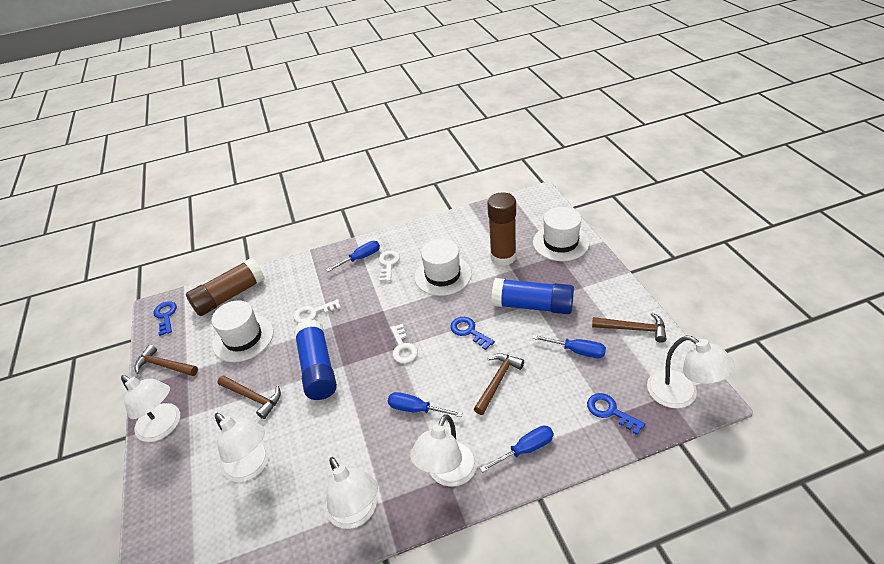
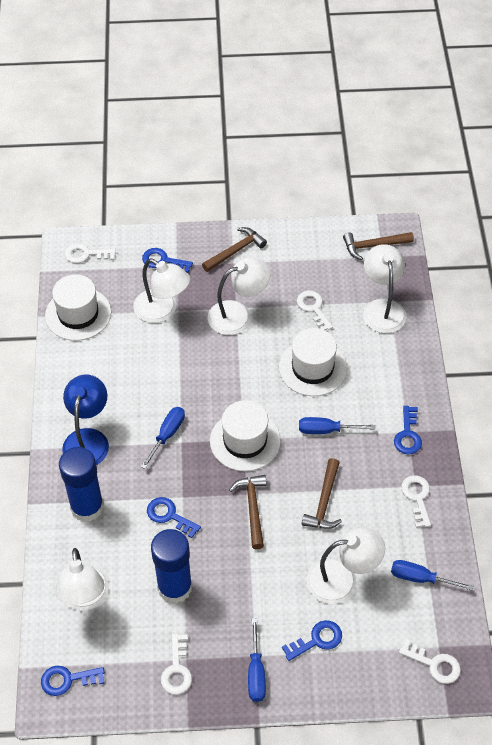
blue key: [153,301,177,336] [450,317,495,350] [587,393,645,435] = 3 -> [41,666,105,696] [142,248,193,273] [147,497,201,538] [282,620,342,661] [394,406,422,455] = 5
blue lamp: none = 0 -> [62,375,109,465] = 1
brown glue stick: [186,258,265,316] [487,193,516,266] = 2 -> none = 0
white key: [293,299,341,323] [379,250,400,282] [390,324,418,363] = 3 -> [65,243,116,263] [161,634,192,695] [297,291,333,330] [399,639,461,684] [401,475,431,528] = 5

